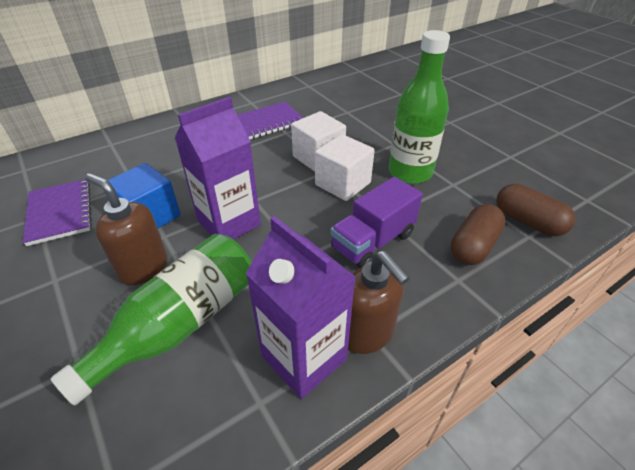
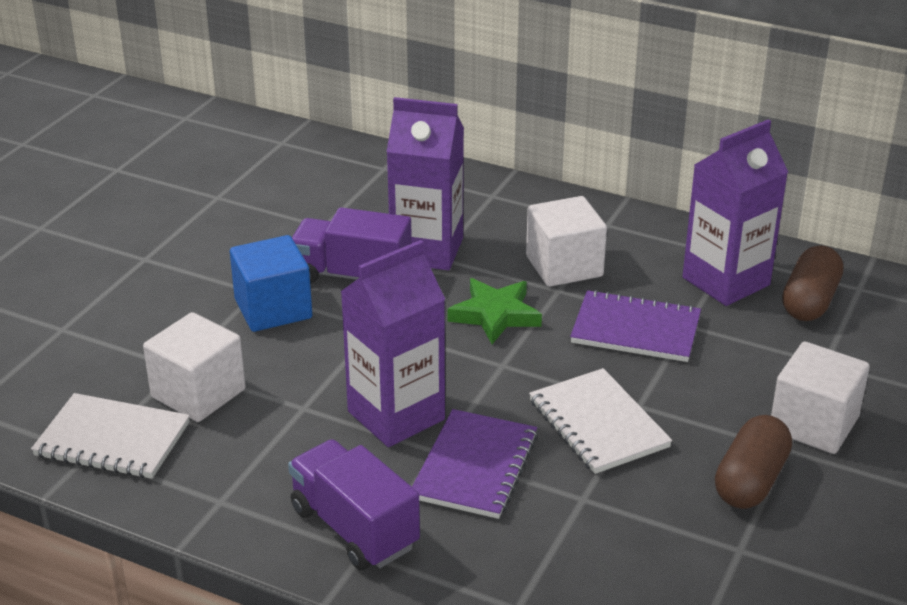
brown soap dispenser: [85,173,167,285] [348,251,410,354] = 2 -> none = 0
green bottle: [51,234,252,406] [388,30,450,184] = 2 -> none = 0
green star: none = 0 -> [448,278,542,344] = 1
purple carton: [175,97,261,240] [246,216,356,399] = 2 -> [340,240,445,447] [386,97,464,270] [682,119,788,306] = 3
purple truck: [331,177,423,268] = 1 -> [288,439,420,571] [292,207,412,284] = 2
white cube: [291,111,346,172] [315,134,375,201] = 2 -> [143,312,246,422] [526,196,607,287] [771,342,870,454] = 3
white notebook: none = 0 -> [31,393,190,479] [529,368,672,474] = 2

